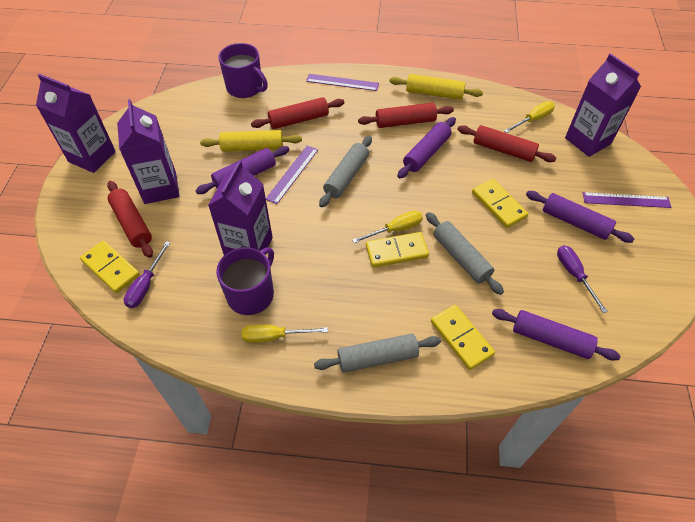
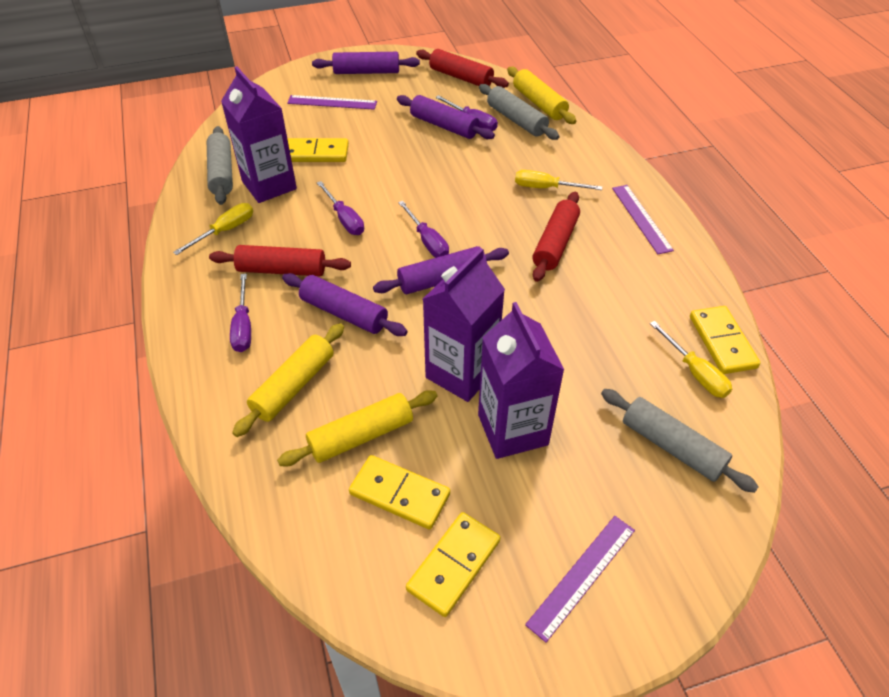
purple carton: [36,74,116,173] [117,99,180,204] [208,160,273,255] [565,53,641,157] = 4 -> [221,66,297,203] [423,248,505,402] [478,302,564,459] = 3
purple mug: [216,247,274,315] [219,43,268,98] = 2 -> none = 0
purple screwdriver: [124,241,170,308] [557,245,608,313] = 2 -> [230,274,251,352] [317,181,364,235] [398,201,449,258] [435,95,498,131] = 4
red rolling pin: [107,181,153,258] [251,97,344,129] [358,103,454,128] [457,125,556,162] = 4 -> [209,245,351,276] [416,49,509,88] [533,192,580,282] = 3
yellow rolling pin: [200,130,302,152] [389,74,483,100] = 2 -> [232,323,344,437] [277,390,437,467] [507,67,576,124] = 3

